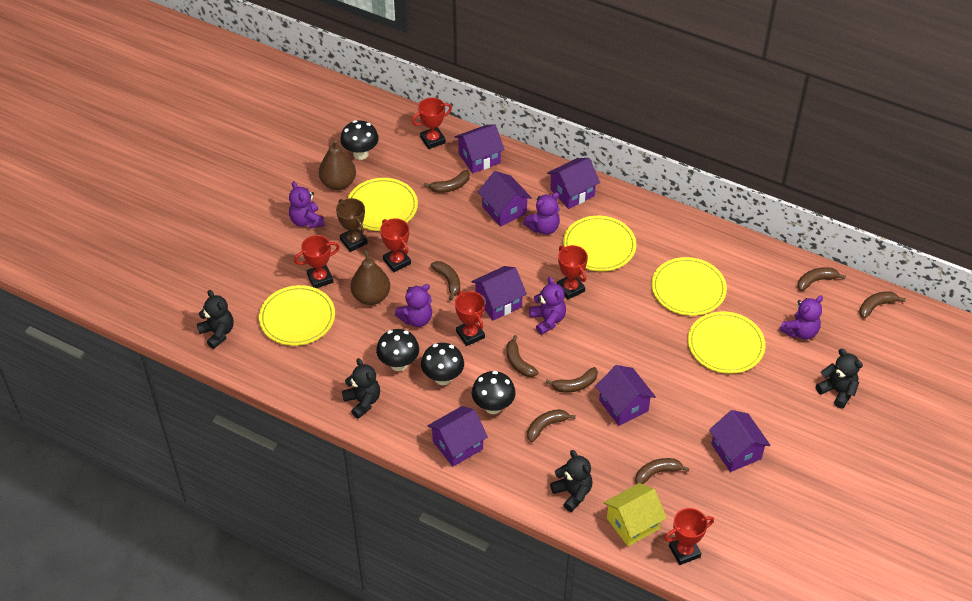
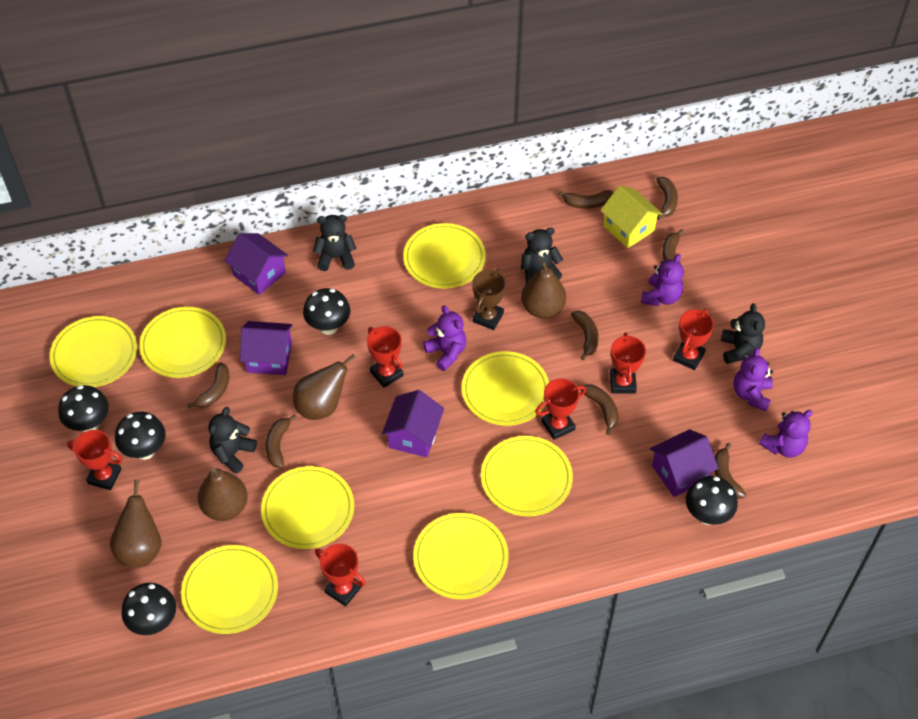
black mushroom: [340,120,379,160] [376,329,419,371] [421,343,464,385] [472,371,516,414] = 4 -> [58,385,109,432] [115,412,166,460] [122,583,176,635] [303,288,350,335] [686,476,738,525] = 5
brown pear: [319,140,356,190] [351,250,390,305] = 2 -> [110,480,162,567] [198,467,248,521] [293,354,356,420] [521,260,566,318] = 4
purple house: [427,406,488,467] [455,124,505,173] [471,266,527,320] [478,171,532,227] [547,158,600,209] [596,365,656,426] [709,410,771,472] = 7 -> [224,233,288,295] [240,321,293,375] [382,390,444,457] [650,429,718,497] = 4
purple teddy bear: [289,181,325,228] [395,284,432,327] [523,192,560,235] [529,277,566,335] [779,296,823,340] = 5 -> [423,305,466,371] [641,254,684,306] [734,348,773,412] [759,410,812,458] = 4
yellow plate: [259,285,335,346] [347,178,418,231] [563,216,636,271] [652,257,727,316] [688,311,765,374] = 5 -> [50,316,137,387] [139,307,226,378] [181,545,278,634] [261,466,354,549] [403,223,486,288] [413,513,509,599] [462,351,549,426] [481,436,573,516] = 8

